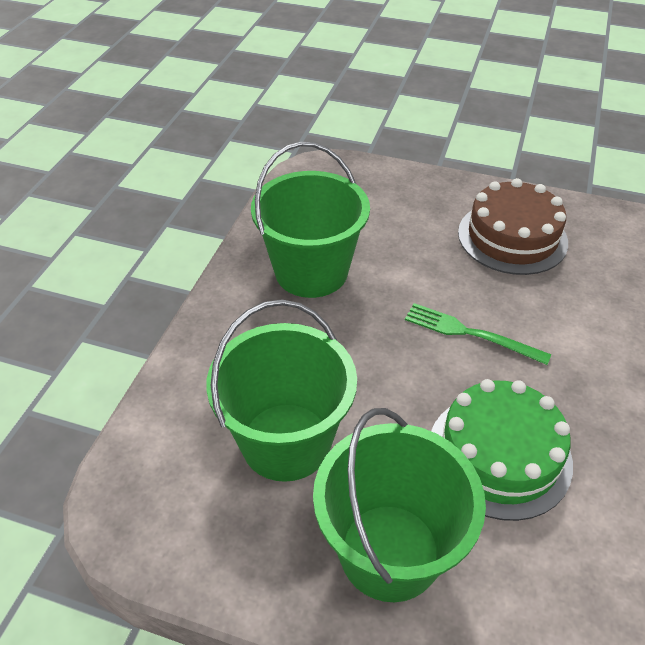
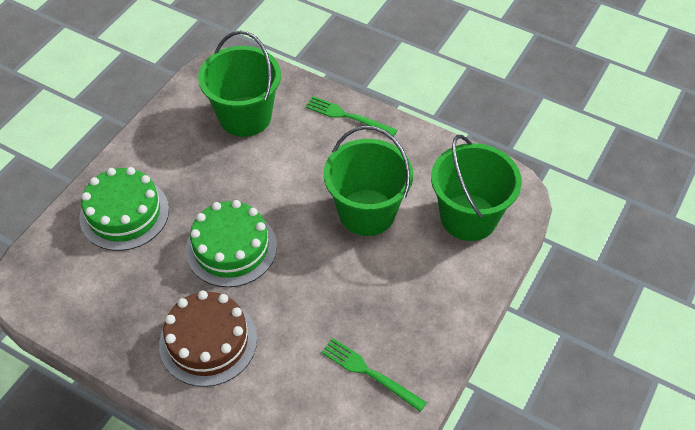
green cake: [431,379,573,521] = 1 -> [80,167,169,251] [186,200,277,287] = 2
green fork: [405,303,551,365] = 1 -> [306,96,397,137] [321,338,427,412] = 2

